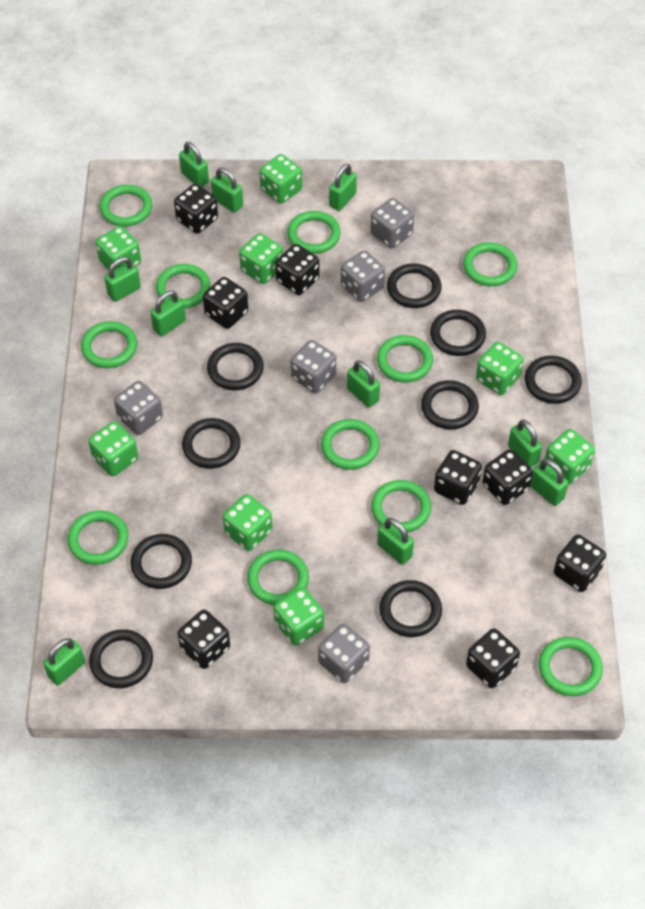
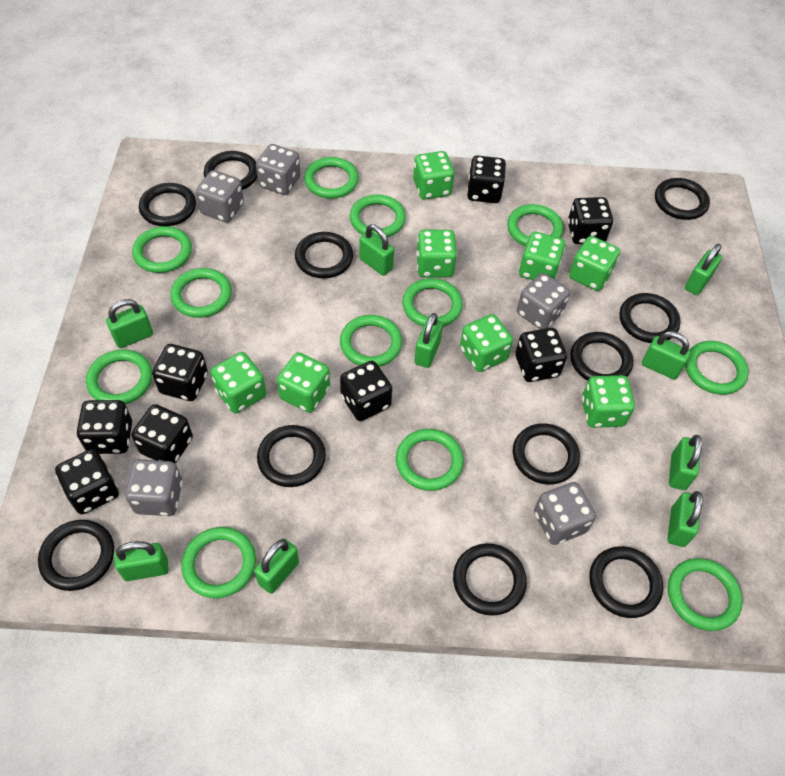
black ring: [89,629,153,688] [130,534,192,589] [182,418,240,469] [207,343,264,390] [380,580,442,637] [387,263,441,308] [421,380,479,430] [430,310,486,356] [525,356,582,404] = 9 -> [38,520,114,591] [139,183,196,226] [204,151,257,190] [257,425,326,487] [295,232,353,278] [453,543,527,616] [513,423,580,485] [570,332,633,381] [589,546,663,618] [620,293,680,343] [655,178,710,220] = 11
green padlock: [43,638,85,686] [104,257,141,302] [150,291,186,336] [179,142,209,187] [211,168,243,213] [329,164,357,211] [347,360,380,408] [377,518,414,565] [508,420,542,467] [530,459,568,506] = 10 -> [106,299,153,348] [114,541,169,581] [254,538,299,594] [360,224,394,276] [414,313,443,368] [642,331,690,379] [667,491,703,547] [669,435,702,490] [685,244,722,295] = 9
green ring: [67,511,129,565] [81,321,137,368] [100,185,152,227] [156,264,210,308] [247,550,309,605] [287,211,341,254] [321,419,380,470] [371,480,431,533] [377,335,433,382] [463,242,517,286] [539,637,603,696] = 11 -> [86,349,152,404] [132,226,192,273] [170,268,232,318] [181,527,256,598] [304,157,359,199] [340,315,402,367] [350,195,406,238] [396,429,464,491] [402,278,463,327] [507,204,563,246] [668,558,743,631] [685,341,749,395] = 12

